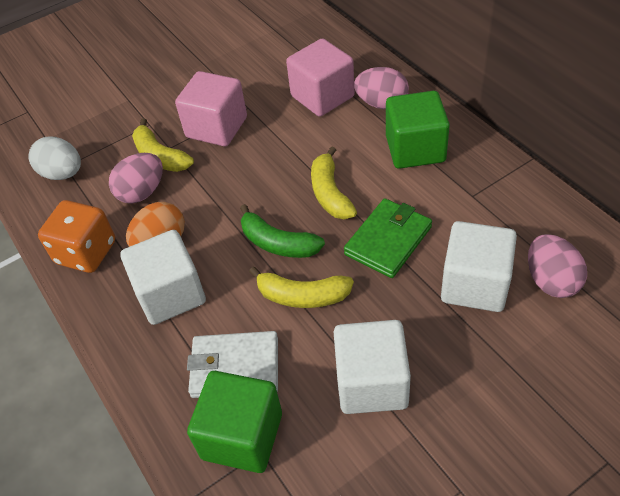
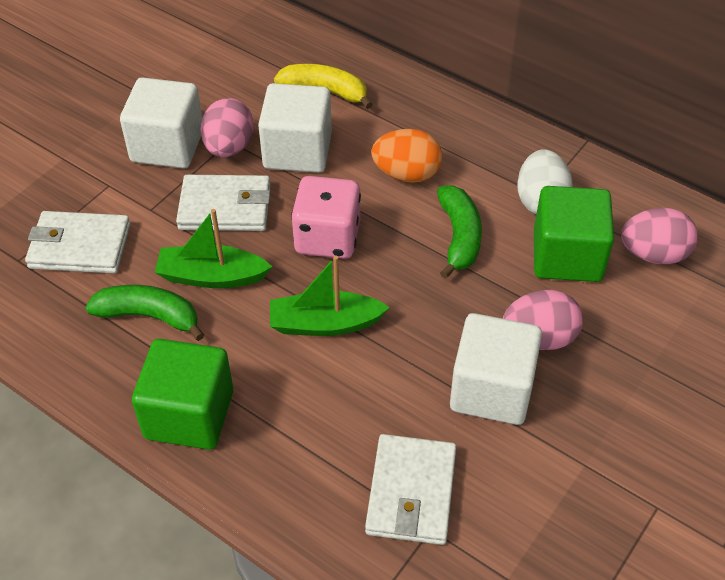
green banana: [240,204,325,258] = 1 -> [85,285,204,341] [437,185,482,279] = 2
green boat: none = 0 -> [155,209,272,288] [270,256,390,336] = 2
green wallet: [344,198,432,278] = 1 -> none = 0
orange dice: [38,200,115,273] = 1 -> none = 0
pink cube: [175,71,247,146] [286,38,355,117] = 2 -> none = 0
pink dice: none = 0 -> [291,176,361,259] = 1
white wallet: [187,331,278,398] = 1 -> [25,211,131,273] [176,175,271,231] [365,434,457,545] = 3
yellow banana: [132,118,194,172] [249,267,354,308] [311,146,357,219] = 3 -> [274,64,373,109] = 1

